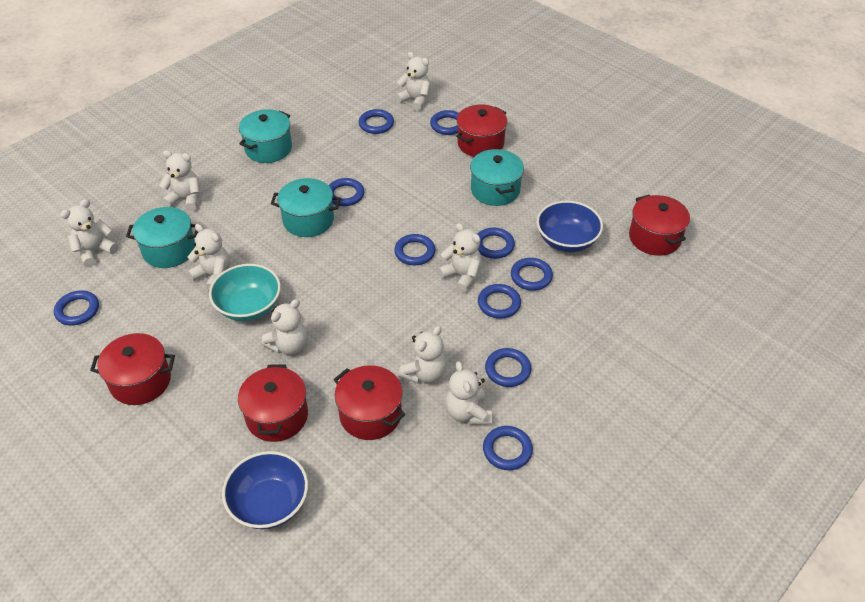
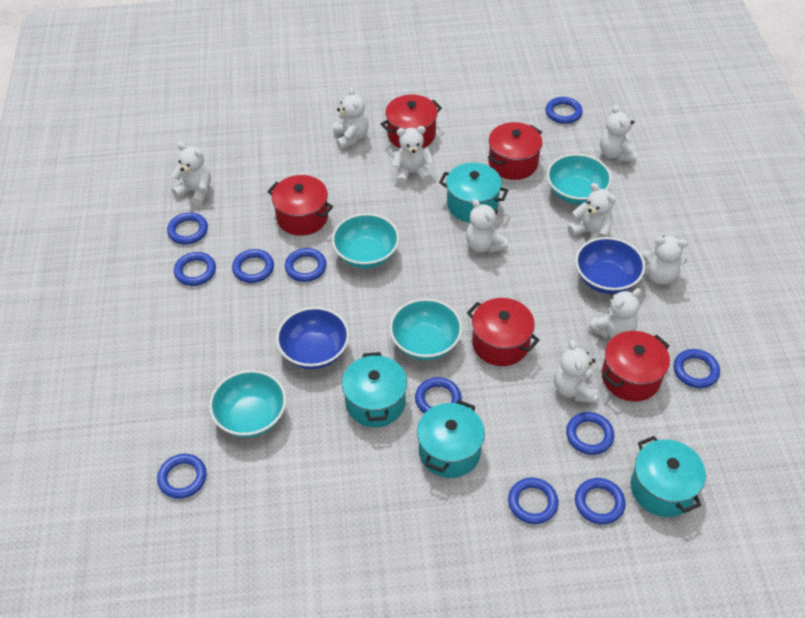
blue ring: [54,290,99,326] [329,178,364,206] [359,109,394,134] [394,234,436,265] [430,110,459,135] [477,228,515,259] [478,284,521,319] [483,426,533,470] [485,348,531,387] [511,258,553,291] = 10 -> [157,454,207,499] [167,212,208,244] [174,252,216,286] [232,249,274,283] [285,248,327,282] [415,377,462,414] [508,477,558,524] [546,97,583,124] [566,412,614,455] [575,478,626,525] [674,349,720,388] = 11
turquoise bowl: [209,264,281,321] = 1 -> [209,370,286,438] [332,213,399,268] [389,299,462,360] [547,154,612,205] = 4
white teddy bear: [61,199,118,267] [159,150,200,211] [187,224,230,290] [261,299,307,355] [395,52,431,111] [398,326,447,383] [438,223,482,292] [445,361,492,425] = 8 -> [171,143,211,206] [333,87,368,149] [392,126,434,185] [466,199,508,253] [554,340,598,403] [568,183,616,241] [589,288,641,338] [600,105,637,161] [641,236,688,284] = 9

